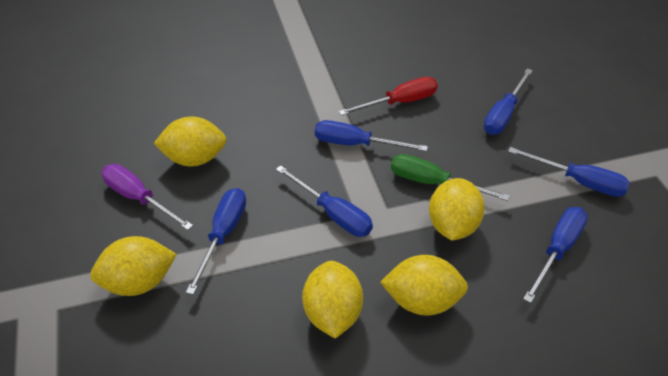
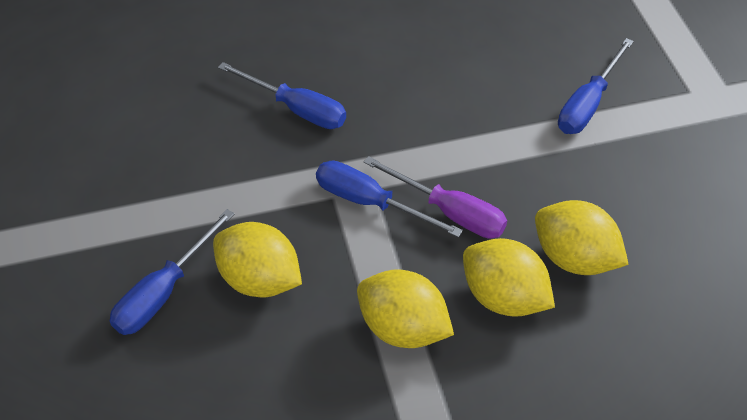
blue screwdriver: [186,188,246,295] [276,165,373,237] [315,120,428,151] [484,69,533,135] [508,147,630,197] [523,207,588,303] = 6 -> [110,209,234,335] [218,62,346,129] [316,160,463,238] [558,38,634,134] = 4
green screwdriver: [391,154,510,201] = 1 -> none = 0
red screwdriver: [339,77,438,116] = 1 -> none = 0
yellow lemon: [90,236,177,296] [153,117,227,166] [302,261,363,339] [380,255,468,315] [429,178,485,241] = 5 -> [213,222,302,297] [357,270,454,348] [463,238,555,317] [535,200,629,275] = 4

